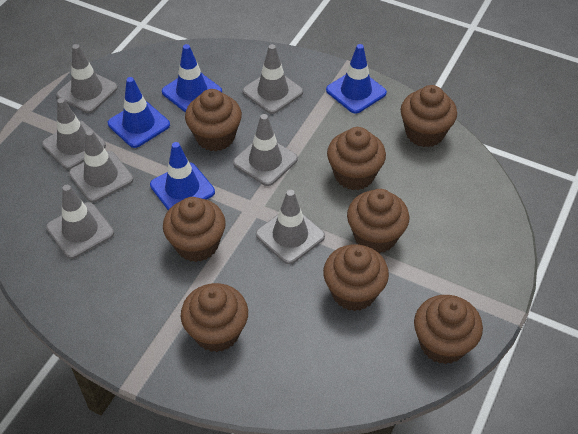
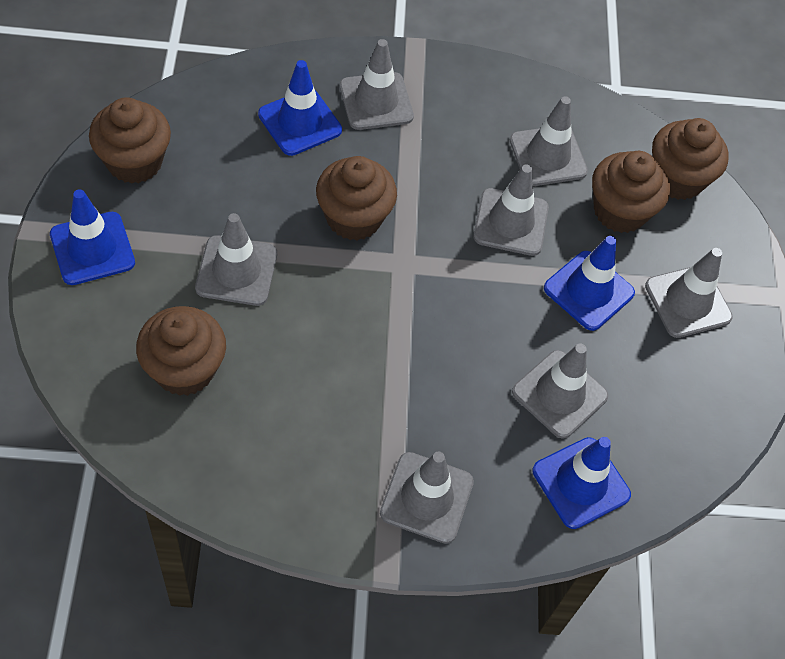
brown cupcake: [163,197,226,262] [181,283,248,352] [185,89,242,151] [323,244,389,311] [327,127,386,190] [347,189,409,254] [400,85,457,147] [414,295,483,364] = 8 -> [89,97,171,184] [136,306,226,396] [316,156,397,241] [592,151,670,233] [652,118,729,200] = 5

